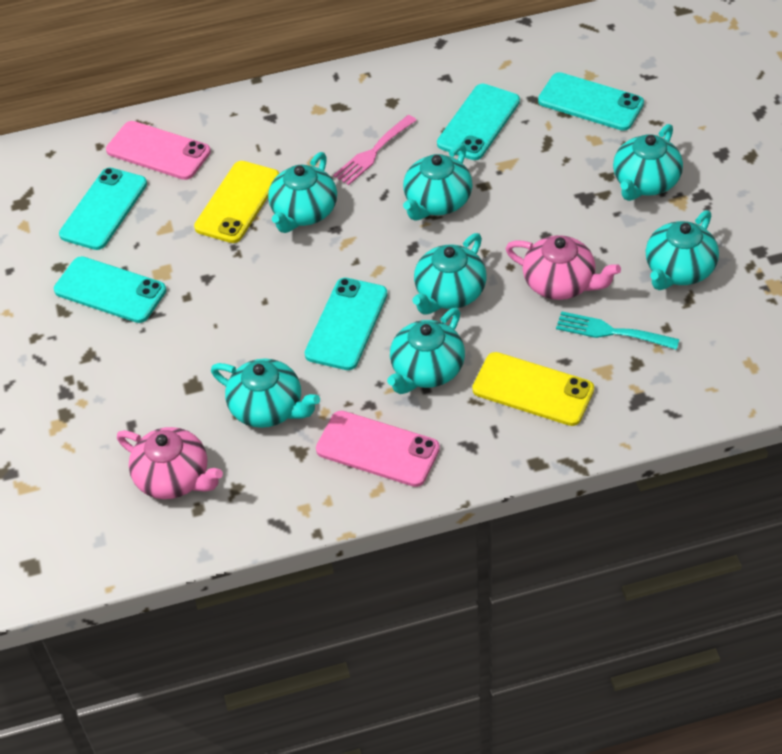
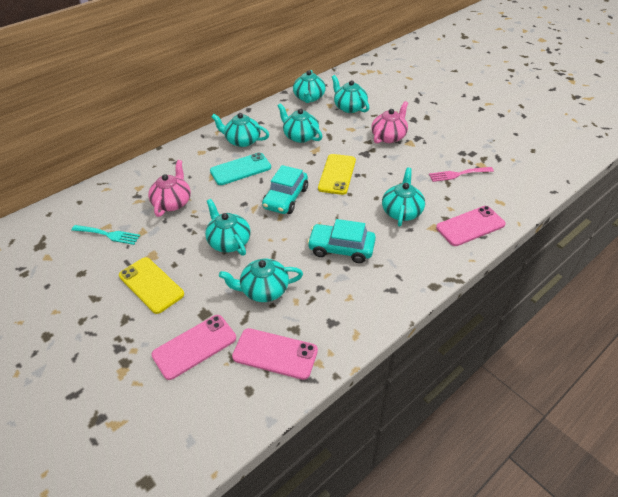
pink phone: [106,121,211,180] [316,411,440,487] = 2 -> [151,315,236,380] [232,328,318,380] [436,206,506,246] = 3
turquoise car: none = 0 -> [262,165,308,214] [307,219,376,263] = 2
turquoise phone: [54,256,166,323] [59,168,147,250] [305,278,387,370] [437,84,520,160] [538,72,644,131] = 5 -> [210,153,271,185] = 1

